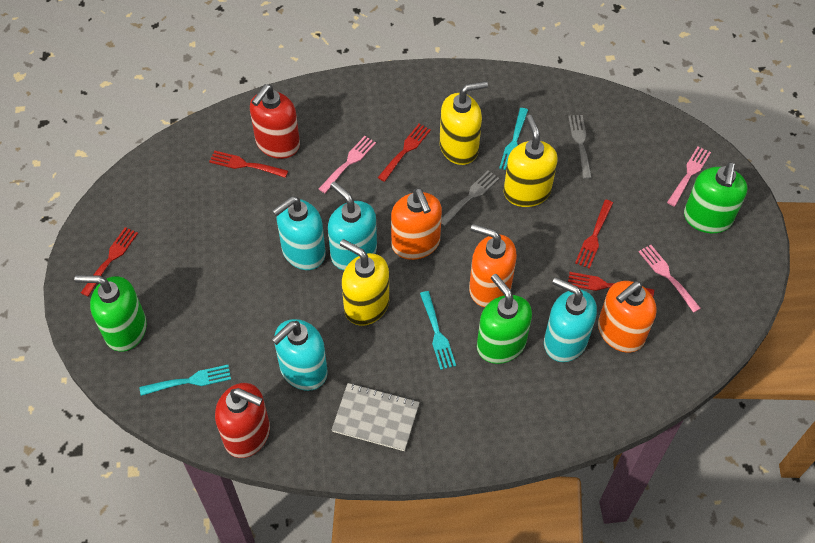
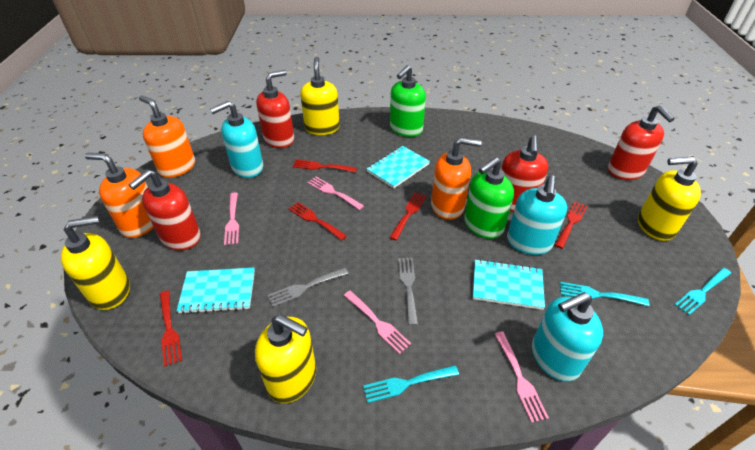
green soap dispenser: [74,275,147,352] [477,274,532,364] [684,162,747,233] = 3 -> [390,65,426,137] [464,157,514,239] = 2
grey notebook: [332,383,420,451] = 1 -> none = 0
pink fork: [319,136,376,193] [639,245,701,313] [667,146,711,207] = 3 -> [224,192,239,245] [307,177,364,210] [344,290,411,354] [495,331,549,423] = 4
red soap dispenser: [215,383,270,458] [250,84,300,159] = 2 -> [129,170,201,250] [256,70,294,148] [501,135,548,212] [608,105,675,180] = 4
turquoise notebook: none = 0 -> [176,268,255,314] [366,146,430,188] [473,259,545,310] = 3
turquoise soap dispenser: [271,319,328,391] [272,196,326,270] [328,181,377,270] [544,277,597,362] = 4 -> [210,101,263,178] [507,175,567,255] [532,292,603,381] = 3
yellow soap dispenser: [340,239,389,326] [439,81,488,165] [503,115,558,207] = 3 -> [61,216,130,310] [255,314,316,403] [300,57,340,135] [638,156,701,241] = 4

